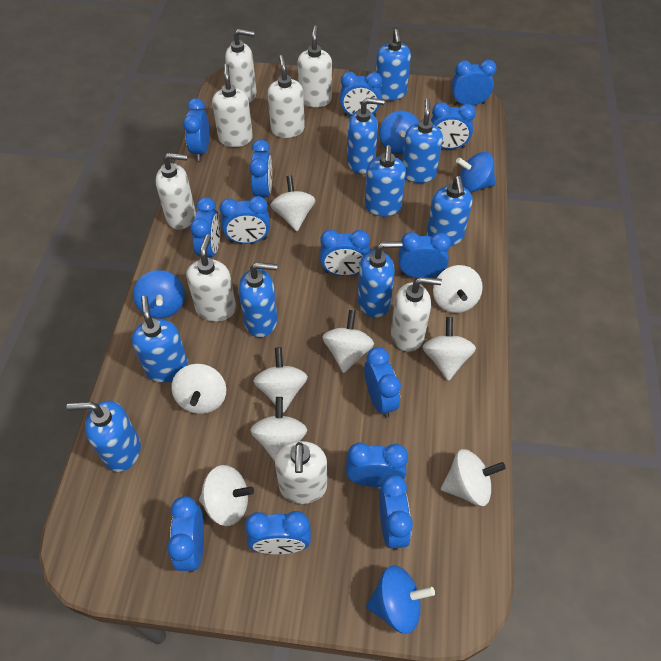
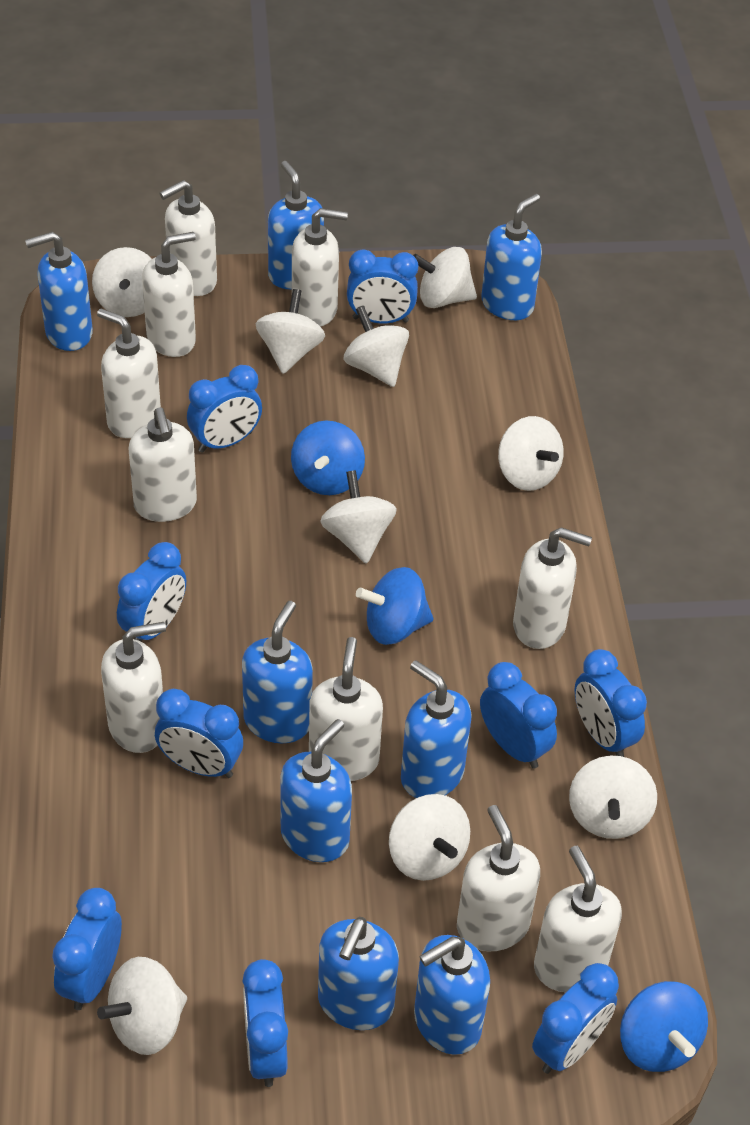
blue clock: [167,496,204,572] [183,98,209,161] [190,197,220,258] [219,196,270,244] [245,511,311,554] [249,140,272,198] [320,230,370,276] [340,71,382,116] [346,443,408,487] [364,347,401,418] [379,475,413,550] [398,232,451,278] [430,102,476,149] [451,60,496,106] = 14 -> [52,888,122,1010] [117,542,186,642] [155,689,243,778] [187,365,262,453] [242,959,288,1087] [347,249,418,324] [480,662,557,769] [532,963,619,1074] [574,649,647,757] = 9
blue soap dispenser: [66,401,141,472] [132,296,188,383] [238,262,278,337] [347,98,384,174] [358,241,403,318] [365,145,406,217] [376,29,411,101] [402,99,443,183] [426,176,473,246] = 9 -> [25,232,93,351] [242,601,313,743] [268,161,324,289] [280,719,352,862] [318,917,399,1030] [401,660,472,798] [414,935,490,1055] [481,194,542,320] = 8
blue spinning top: [133,270,185,319] [366,565,435,634] [379,110,419,154] [456,152,496,193] = 4 -> [291,421,365,495] [356,567,434,645] [620,981,708,1072] = 3
white soap dispenser: [156,153,196,230] [186,234,236,322] [212,64,253,147] [225,29,256,103] [268,55,305,138] [275,441,327,504] [298,25,332,107] [391,277,442,352] = 8 -> [97,309,161,438] [101,622,166,753] [128,407,197,522] [142,232,196,357] [160,180,217,296] [292,208,348,327] [309,637,383,781] [457,805,540,951] [513,527,592,649] [534,846,622,992] = 10

